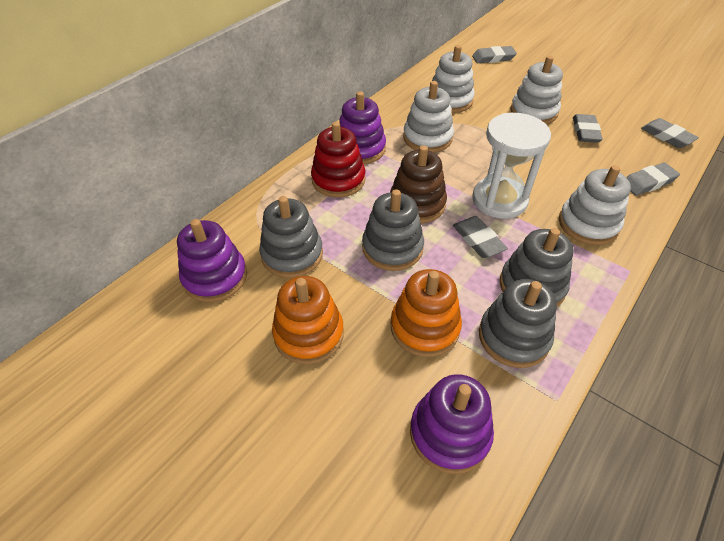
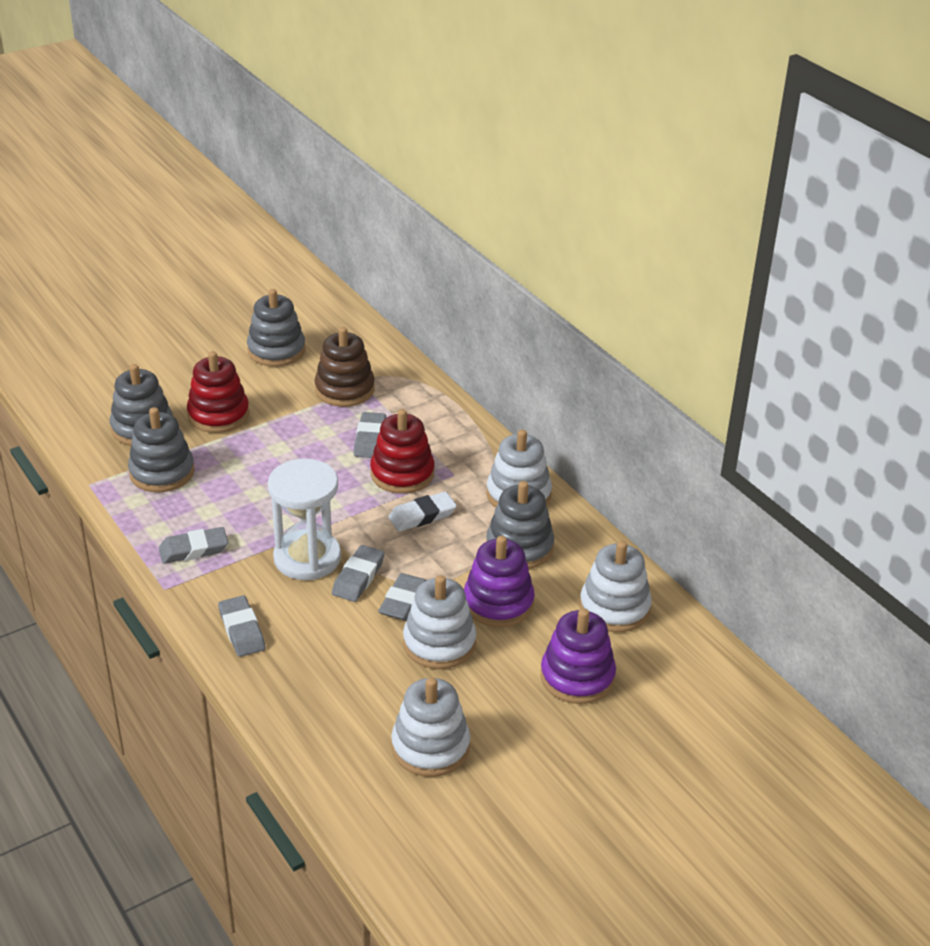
orange stacking toy: [272,276,344,364] [391,269,462,357] = 2 -> none = 0
purple stacking toy: [177,219,247,302] [339,91,386,164] [410,374,494,474] = 3 -> [464,536,535,627] [541,608,616,704] = 2
red stacking toy: [311,122,366,198] = 1 -> [187,351,249,433] [370,409,435,494] = 2
white eraser: none = 0 -> [388,492,457,531] = 1

